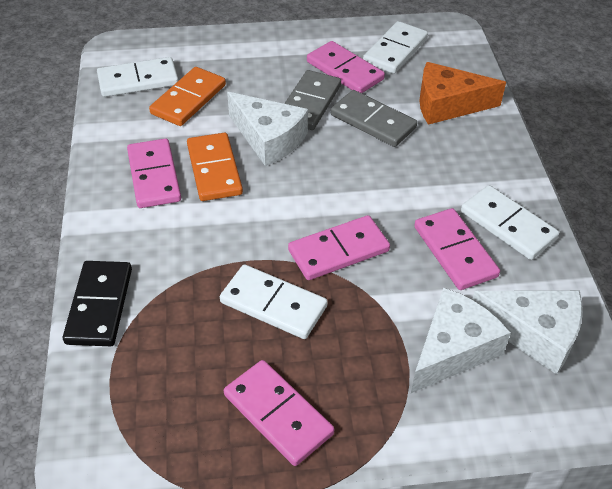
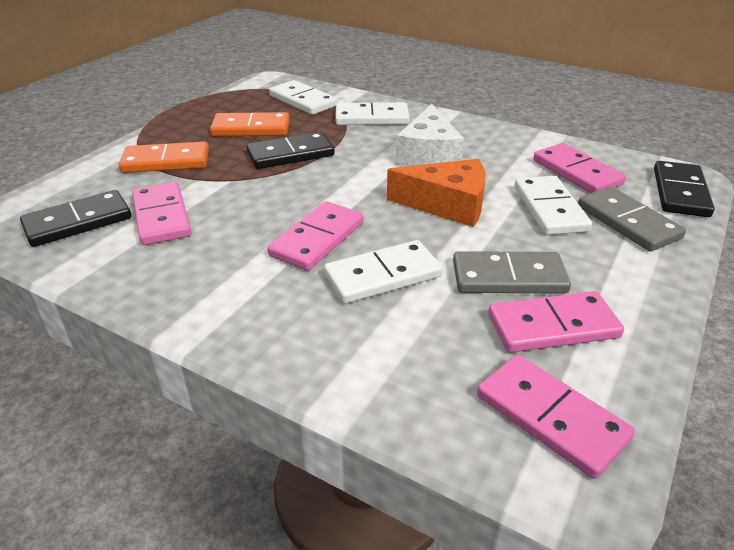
black domino: [63,261,132,346] = 1 -> [20,190,131,247] [247,132,334,169] [654,161,715,217] = 3
white cheese: [227,92,308,166] [411,287,511,393] [472,290,582,375] = 3 -> [396,104,464,166] = 1

